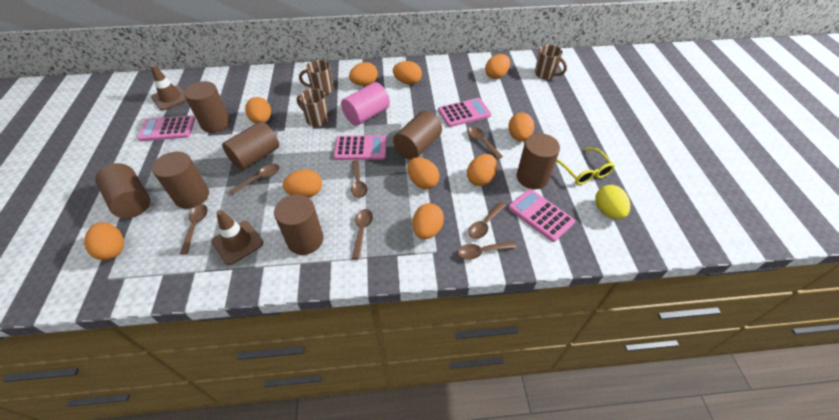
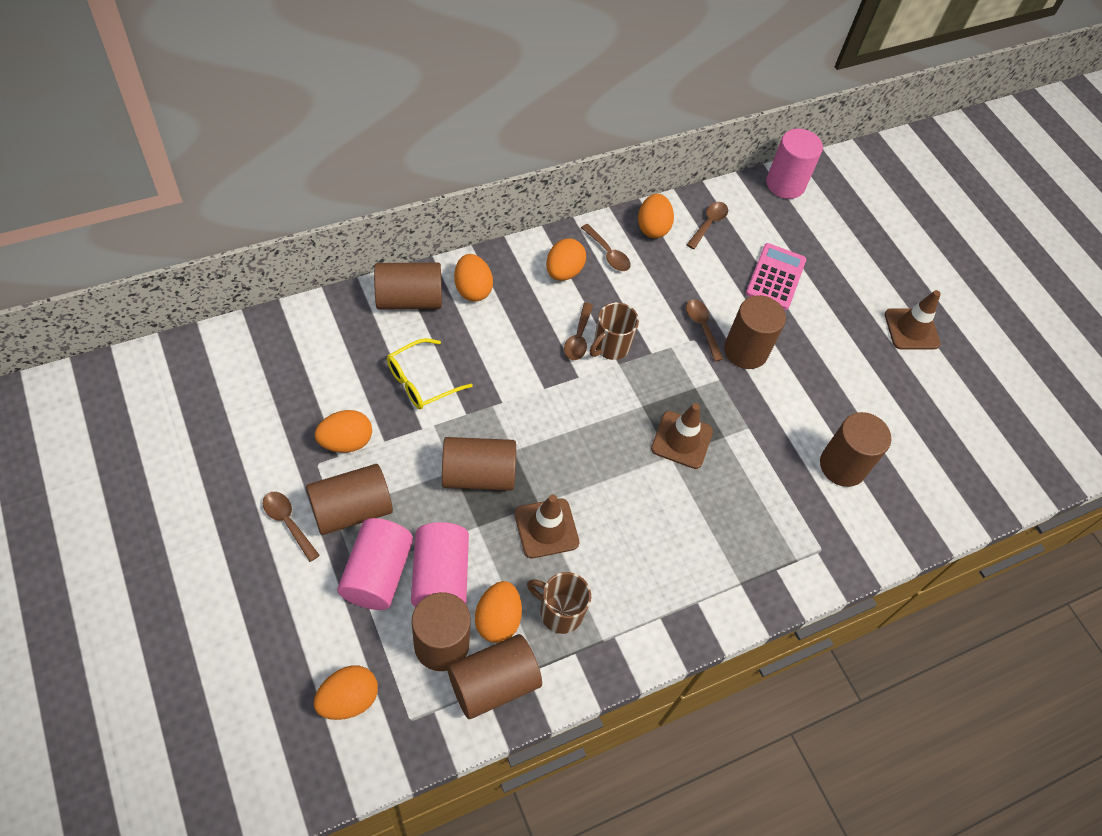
brown mug: [297,89,329,127] [299,60,333,95] [535,45,567,80] = 3 -> [527,572,591,634] [590,302,639,360] = 2
brown spoon: [180,204,208,254] [230,164,280,195] [351,160,367,198] [352,209,373,260] [457,241,517,260] [467,127,503,159] [468,202,506,239] = 7 -> [263,492,320,562] [564,302,593,360] [581,224,631,271] [686,299,723,362] [687,202,728,249] = 5
brown traffic cone: [150,65,187,111] [211,210,264,265] = 2 -> [515,495,579,558] [651,403,713,469] [885,290,941,349] = 3
orange egg: [84,222,124,260] [245,97,271,123] [283,169,322,197] [349,62,378,86] [393,61,422,85] [408,157,439,189] [412,203,444,239] [467,154,497,186] [485,54,510,79] [508,113,534,141] = 10 -> [314,665,378,720] [315,410,372,453] [454,254,493,302] [475,581,522,643] [546,238,586,281] [638,193,674,238] = 6
pink calculator: [137,116,195,141] [334,135,386,160] [438,98,491,127] [508,189,575,242] = 4 -> [746,243,806,310] = 1
pink cylinder: [341,82,390,126] = 1 -> [337,518,413,610] [411,522,469,607] [766,129,823,199] = 3
yellow egg: [595,185,630,219] = 1 -> none = 0

